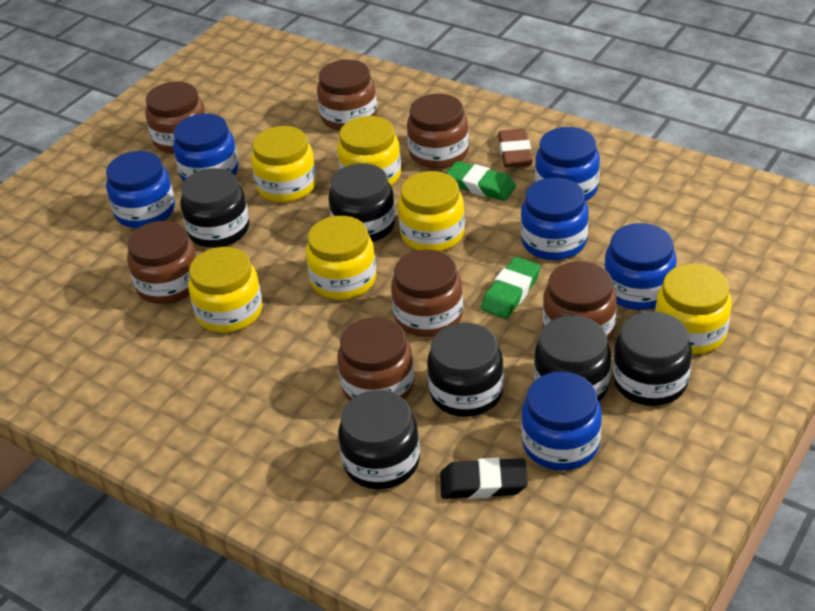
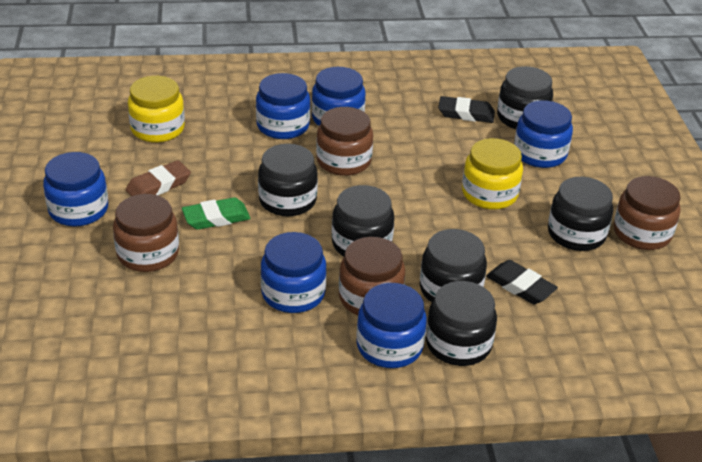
black eraser: [440,458,528,499] = 1 -> [438,96,495,123] [486,260,558,304] = 2
brown jar: [127,221,197,304] [145,81,206,154] [317,60,377,131] [337,317,414,401] [391,249,463,337] [407,94,469,169] [543,261,617,341] = 7 -> [113,194,179,272] [316,107,373,176] [339,237,405,315] [614,176,681,250] = 4
green eraser: [446,161,516,201] [481,257,541,319] = 2 -> [182,197,251,230] = 1
yellow jar: [188,247,263,333] [251,126,317,202] [306,216,376,300] [337,116,401,186] [398,171,465,251] [655,264,732,354] = 6 -> [128,76,185,143] [462,138,523,210] = 2

